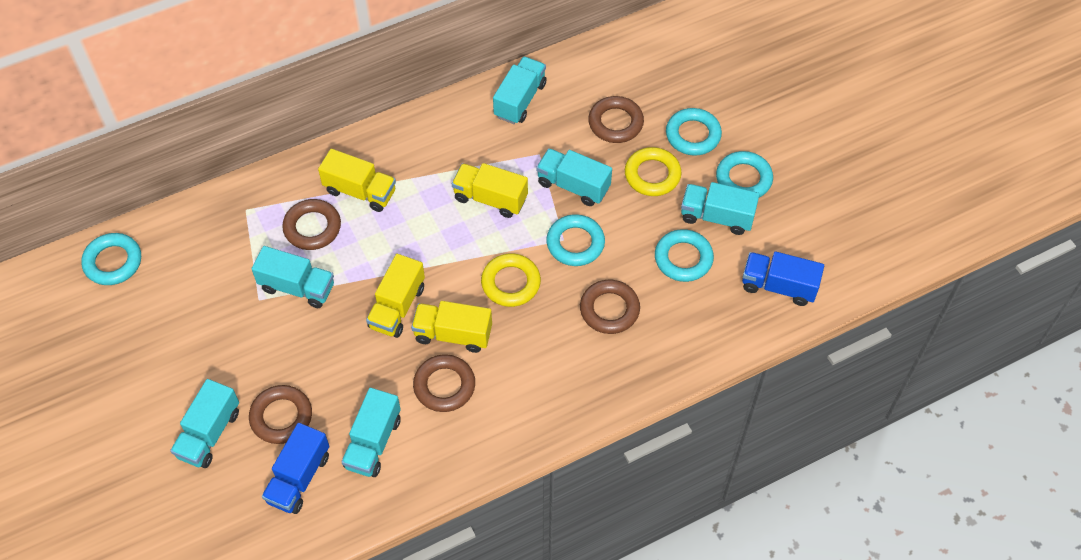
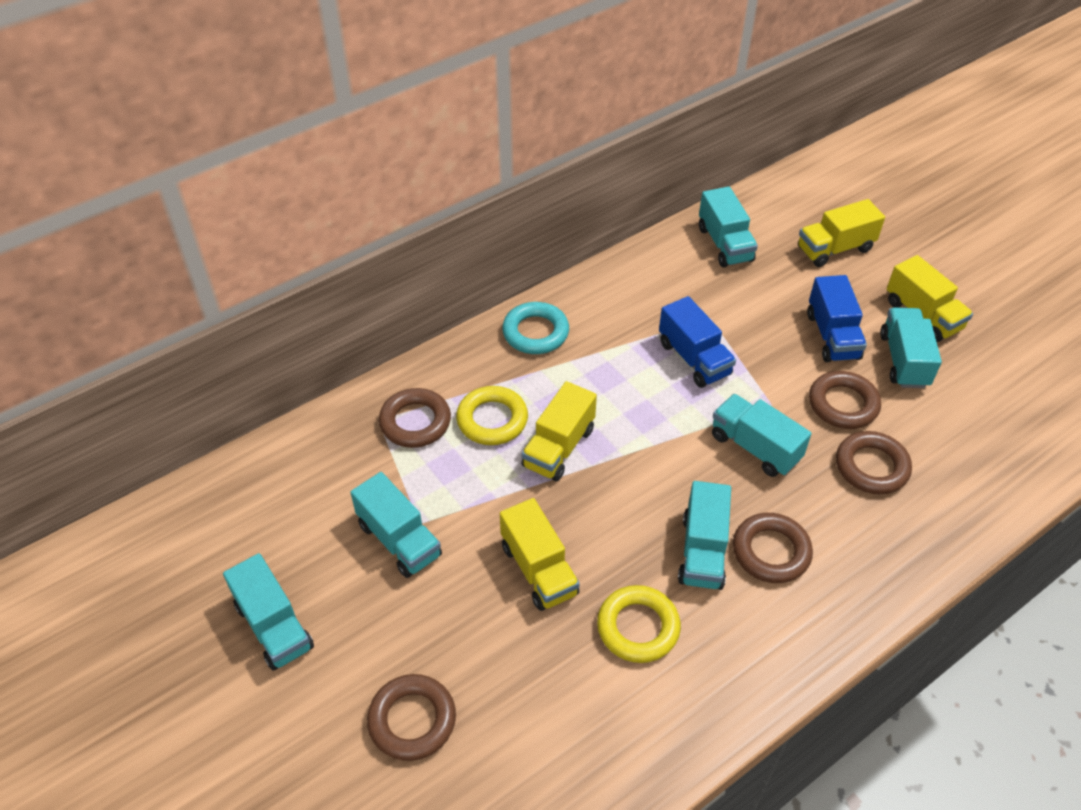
turquoise ring: [81,233,141,285] [546,214,605,266] [655,229,714,282] [666,108,722,156] [716,151,773,197] = 5 -> [502,302,569,354] = 1

